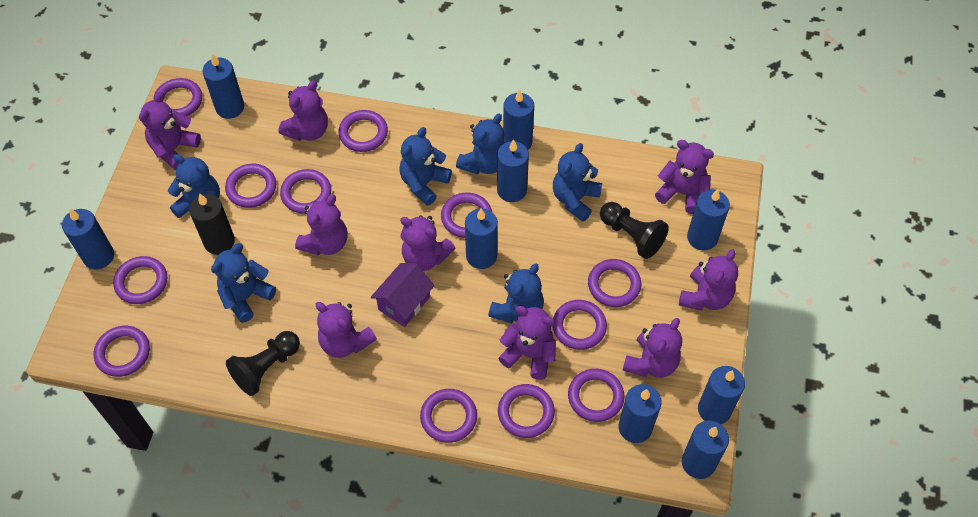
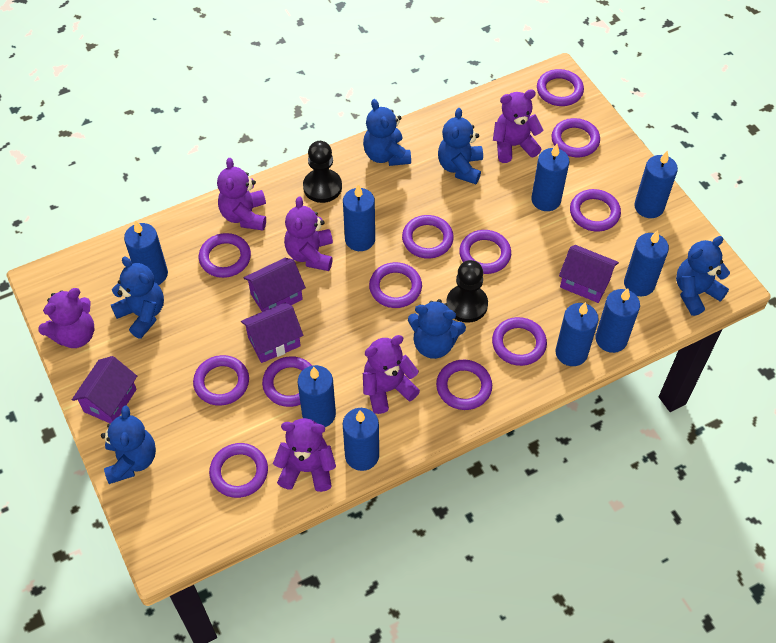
black candle: [189,193,235,255] = 1 -> none = 0
purple house: [371,263,435,327] = 1 -> [72,356,137,424] [241,303,303,363] [244,258,306,312] [559,245,619,303] = 4
purple teddy bear: [139,92,201,170] [279,80,328,141] [295,195,348,255] [315,302,377,358] [400,215,456,271] [498,306,556,380] [623,318,682,378] [655,140,714,214] [679,249,738,311] = 9 -> [39,288,95,348] [217,158,266,231] [273,418,336,492] [284,196,333,271] [363,335,420,414] [493,89,544,163] = 6

